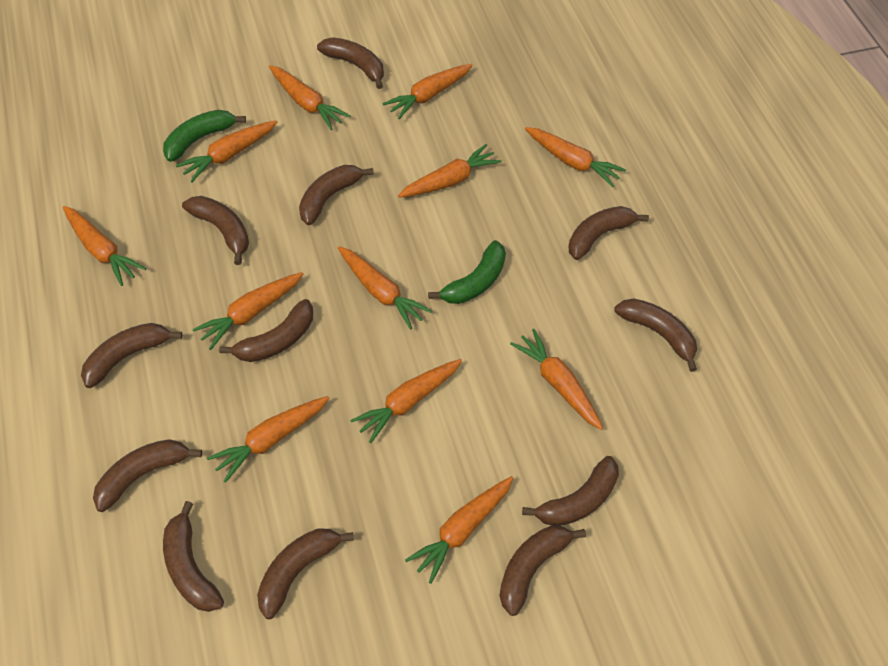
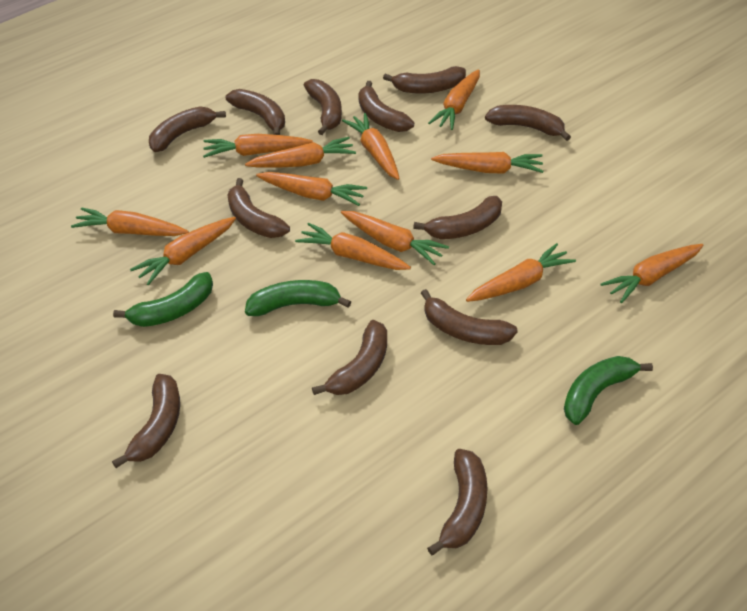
green banana: [163,110,246,162] [428,240,506,304] = 2 -> [113,272,213,327] [245,280,351,316] [564,356,653,425] = 3

